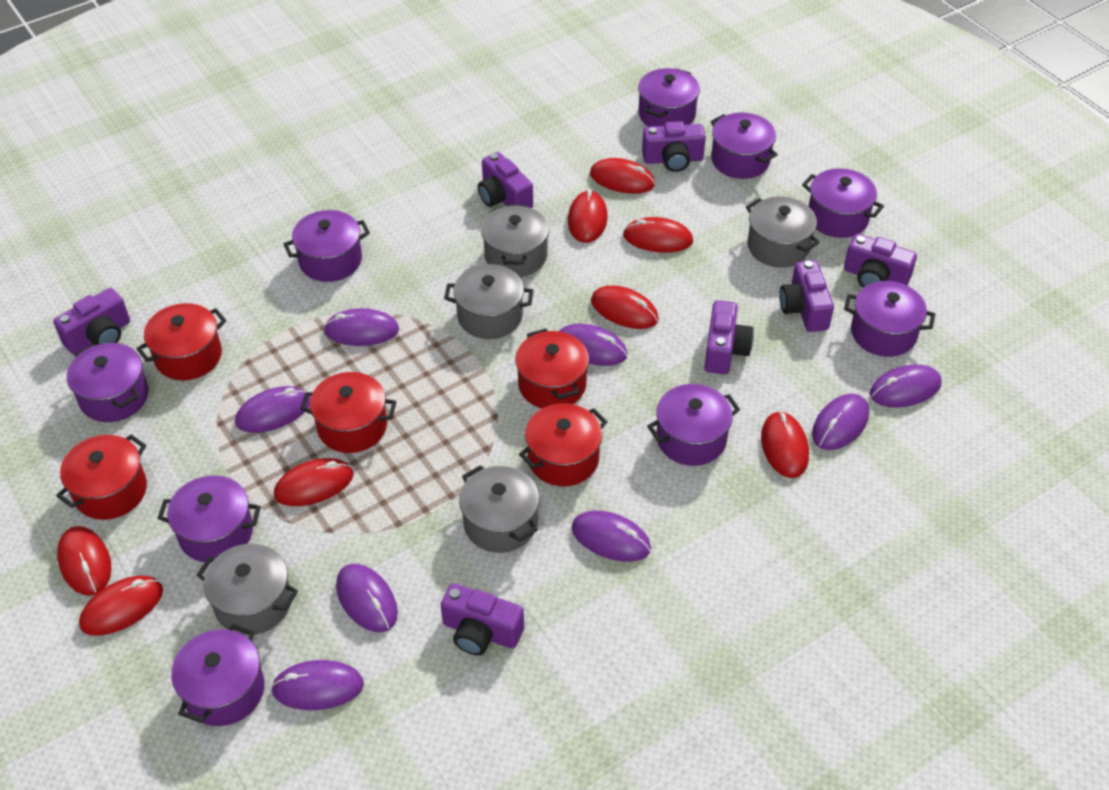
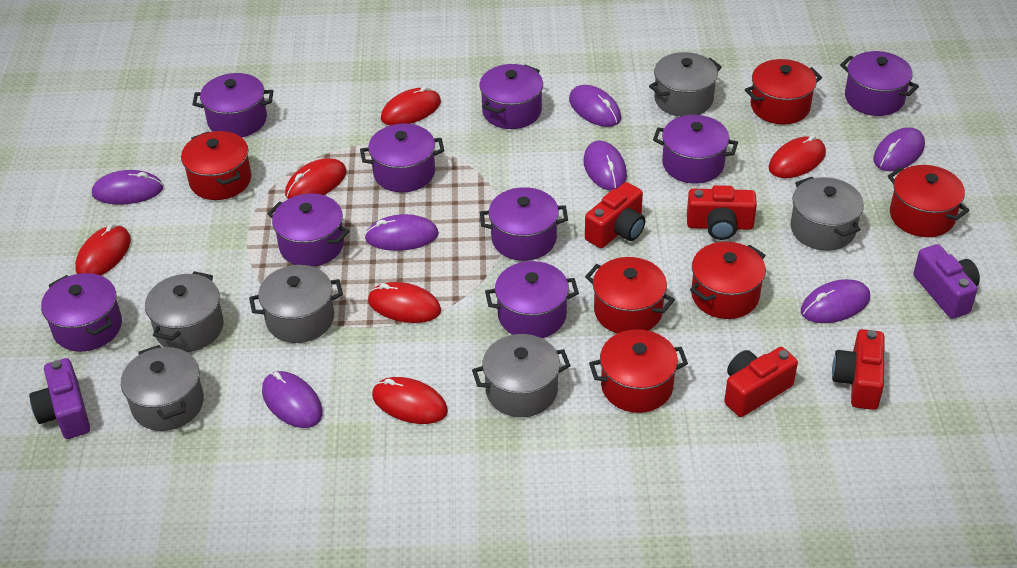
grey pot: [197,544,298,635] [444,264,533,339] [459,465,539,553] [481,204,549,277] [746,197,820,267] = 5 -> [121,345,204,431] [145,271,224,352] [249,265,343,343] [472,334,571,417] [649,52,722,117] [790,177,864,251] = 6
purple camera: [53,288,130,354] [441,583,524,656] [478,152,533,208] [642,121,706,172] [704,300,754,374] [779,260,834,332] [844,234,917,288] = 7 -> [29,358,90,439] [913,244,980,319] = 2
purple mouse: [235,386,310,433] [271,660,364,710] [323,308,399,346] [336,564,398,632] [559,324,628,366] [571,511,651,562] [812,394,869,450] [870,365,942,407] = 8 -> [92,170,163,205] [262,371,323,428] [364,214,439,251] [569,85,621,127] [583,141,627,191] [801,279,870,323] [873,127,925,171] = 7
red camera: none = 0 -> [585,182,645,248] [687,185,757,240] [724,347,798,417] [832,329,885,410] = 4
red mouse: [57,526,111,596] [79,576,163,635] [274,458,353,506] [568,190,607,243] [590,158,655,194] [591,286,659,329] [623,217,693,253] [761,411,809,478] = 8 -> [75,224,131,275] [285,158,347,199] [368,282,441,323] [372,377,448,424] [381,86,441,125] [769,135,826,178] = 6
red pot: [56,434,147,520] [136,303,226,380] [300,372,397,453] [515,328,589,408] [519,403,607,486] = 5 -> [181,131,251,200] [585,257,675,334] [589,329,688,413] [690,242,766,319] [745,59,822,124] [888,165,970,237] = 6

